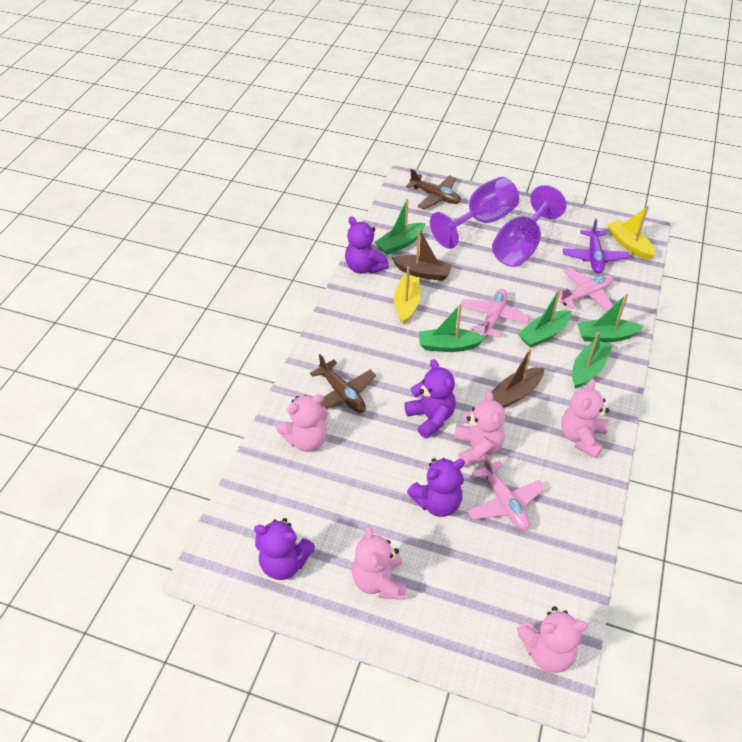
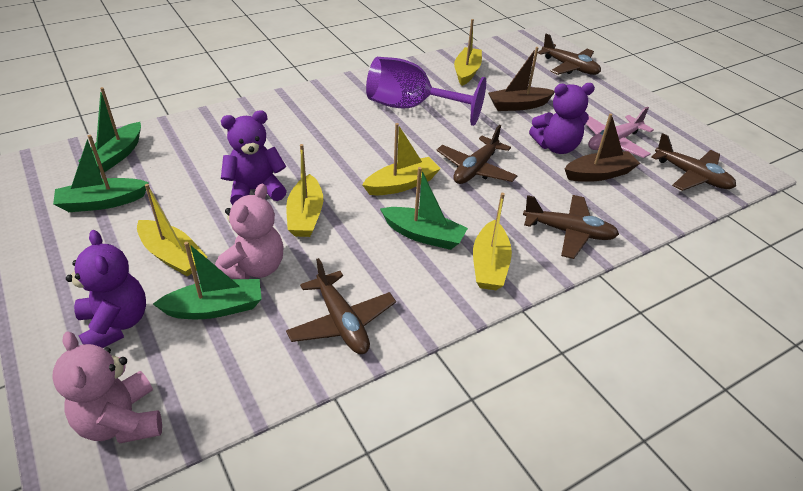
brown plane: [310,354,376,413] [406,169,461,209] = 2 -> [286,258,396,354] [436,125,518,184] [523,195,619,259] [538,33,601,75] [651,133,736,191] = 5
green boat: [375,199,426,255] [419,304,486,352] [518,289,571,348] [572,332,612,389] [577,294,644,342] = 5 -> [53,135,149,212] [78,87,141,173] [153,242,262,319] [380,167,468,250] = 4
pink plane: [461,289,530,338] [467,454,545,530] [554,268,613,311] = 3 -> [586,107,654,158] = 1
pink teddy bear: [276,394,328,452] [352,526,406,600] [454,390,506,467] [517,606,588,673] [561,379,609,459] = 5 -> [52,331,162,443] [215,184,284,279] = 2
purple goblet: [430,177,519,249] [492,185,566,267] = 2 -> [366,57,486,126] = 1
purple plane: [563,219,630,274] = 1 -> none = 0
purple teddy bear: [254,518,315,580] [345,216,389,274] [405,359,456,439] [407,458,465,517] = 4 -> [66,230,146,348] [221,110,287,205] [529,83,595,154] = 3
yellow boat: [394,266,420,324] [608,206,655,260] = 2 -> [137,184,207,276] [286,144,323,237] [362,123,441,195] [454,19,482,86] [473,193,512,290] = 5

